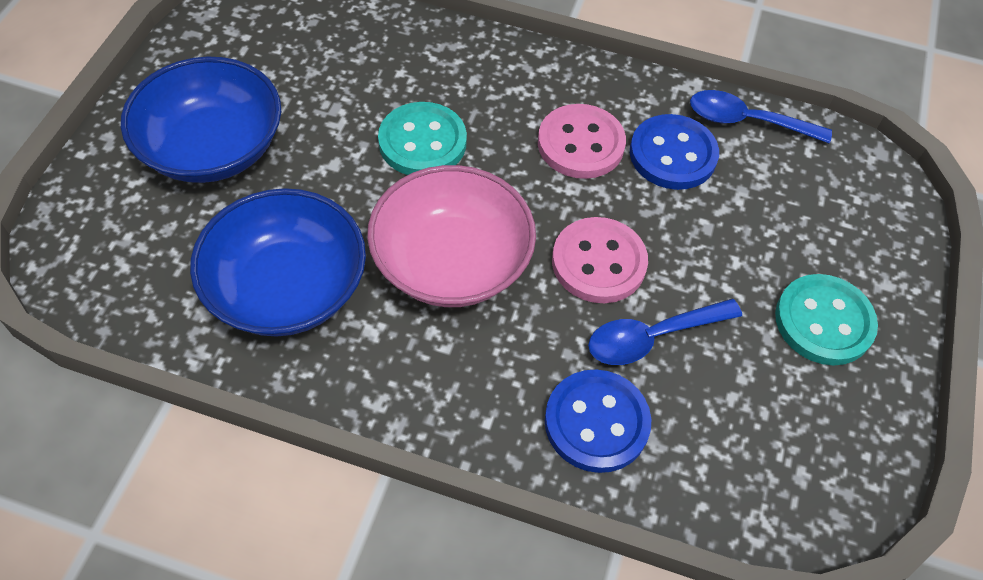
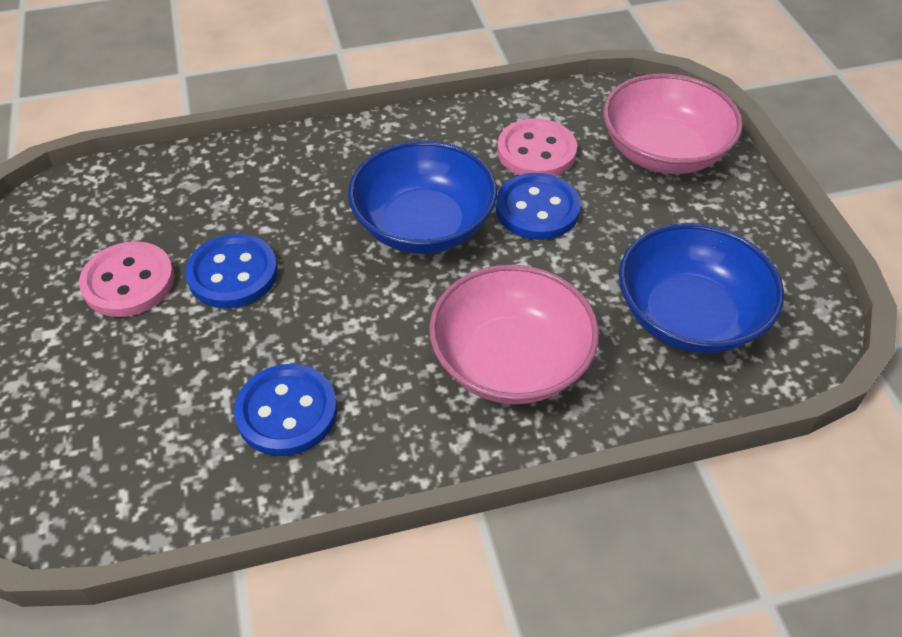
blue button: [545,369,651,473] [630,114,719,190] = 2 -> [186,234,278,308] [234,364,337,456] [496,173,581,240] = 3
blue spoon: [588,299,742,365] [690,90,832,144] = 2 -> none = 0
pink bowl: [367,165,536,307] = 1 -> [429,265,599,404] [603,73,743,174] = 2
turquoise button: [378,102,467,175] [775,274,878,365] = 2 -> none = 0

